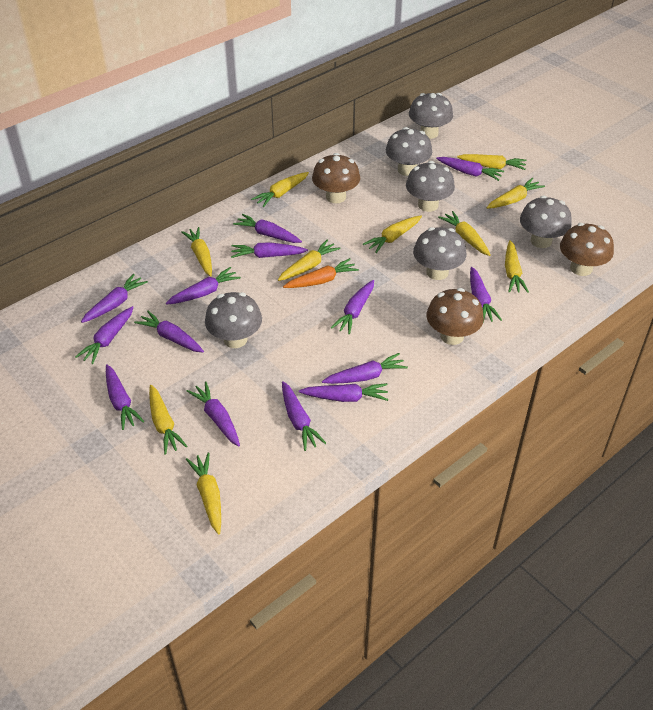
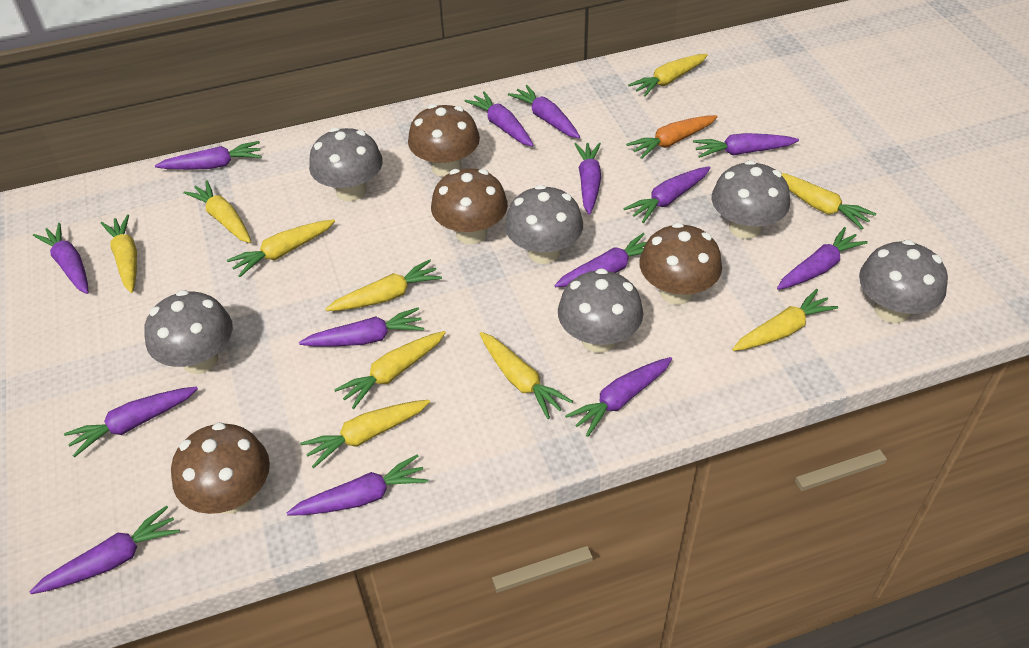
brown mushroom: [312,153,360,203] [426,288,484,345] [560,223,614,276] = 3 -> [171,422,270,514] [408,104,480,177] [431,168,508,244] [639,223,722,305] = 4

